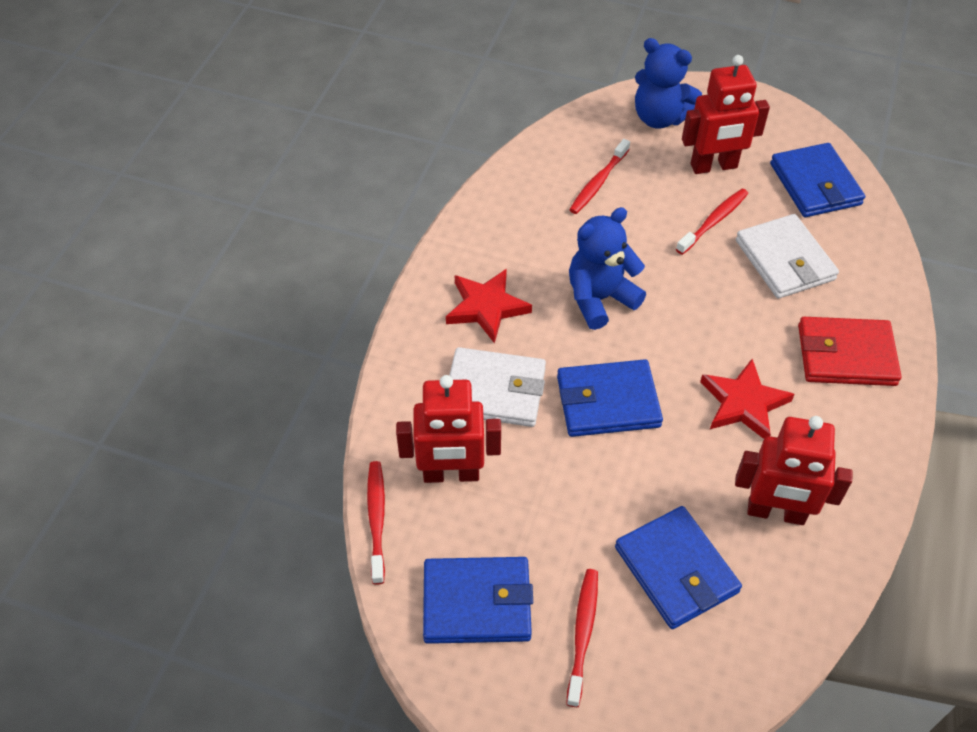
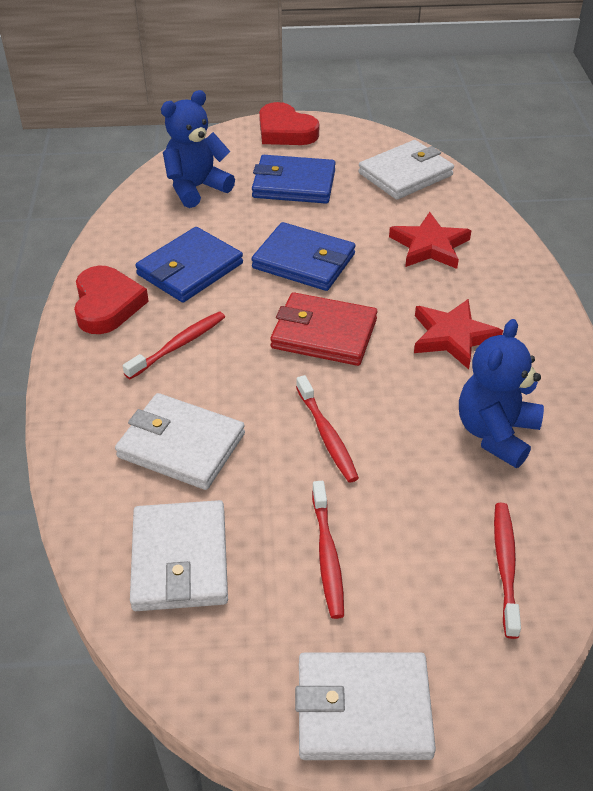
blue wallet: [423,557,533,644] [557,359,663,437] [615,506,742,629] [770,143,865,217] = 4 -> [135,227,243,303] [251,222,355,291] [252,155,336,204] = 3
red heart: none = 0 -> [74,266,149,334] [259,102,319,145] = 2
red robot: [396,375,501,483] [682,55,770,174] [735,416,853,525] = 3 -> none = 0
white wallet: [449,347,546,427] [736,214,839,299] = 2 -> [115,393,245,490] [130,500,228,611] [295,652,436,760] [358,140,454,200] = 4

